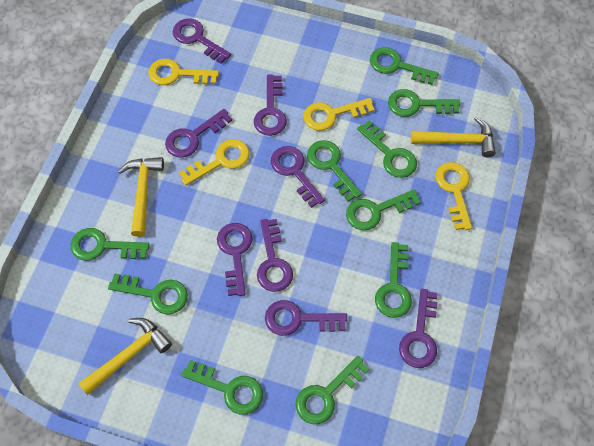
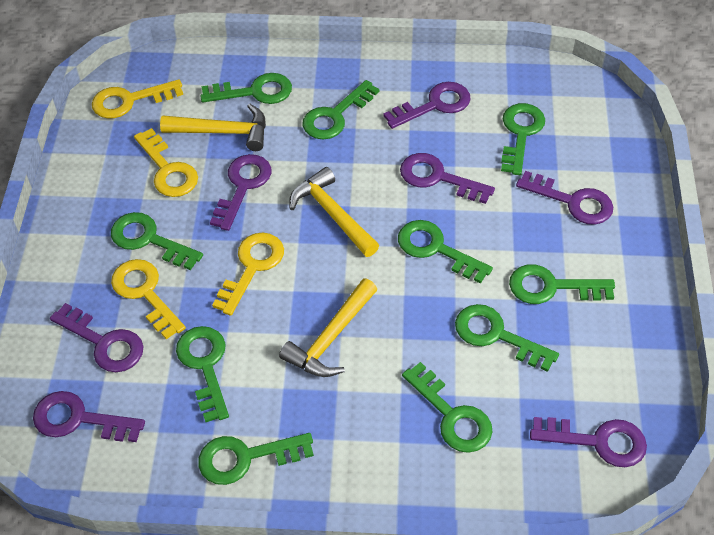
purple key: [165,109,232,158] [173,18,231,64] [217,223,253,296] [254,75,287,136] [257,219,293,292] [265,300,347,336] [271,146,325,208] [399,289,438,368] = 8 -> [33,391,145,442] [50,303,143,372] [210,154,272,231] [383,82,471,129] [400,153,495,204] [516,171,613,225] [530,417,647,467] = 7

